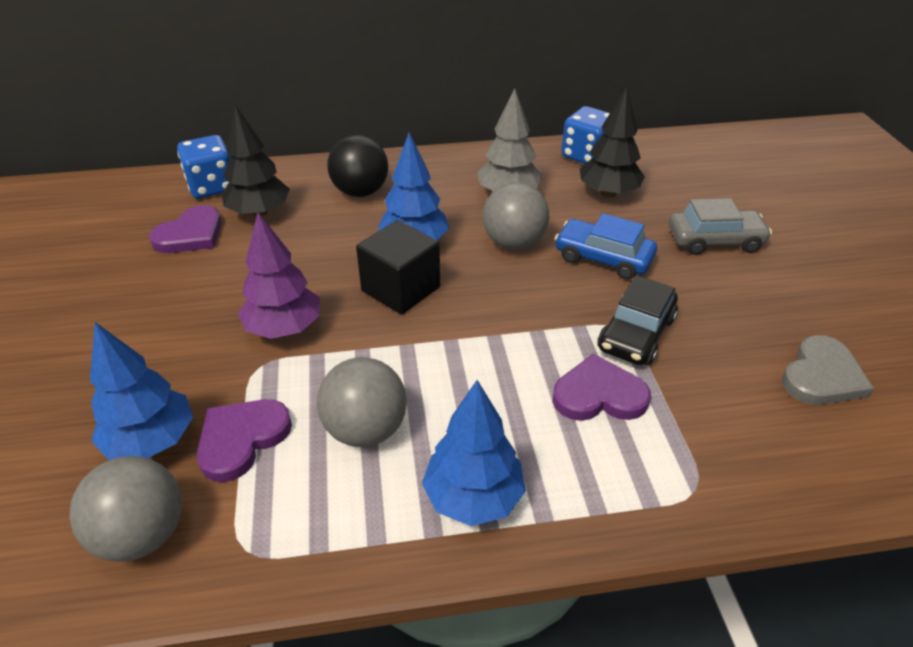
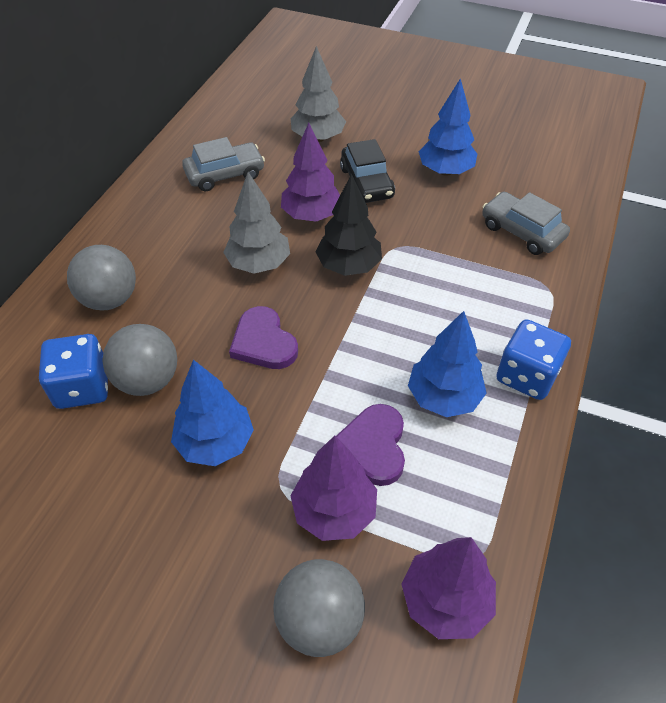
black ball: [327,135,388,197] = 1 -> none = 0
black cube: [356,220,440,315] = 1 -> none = 0
black tree: [222,105,290,217] [580,87,645,197] = 2 -> [316,173,382,276] = 1
blue car: [555,213,657,280] = 1 -> none = 0
grey car: [669,198,772,255] = 1 -> [182,137,265,191] [482,192,570,255] = 2
grey heart: [782,335,874,405] = 1 -> none = 0
grey tree: [477,88,542,191] = 1 -> [223,172,290,274] [291,46,346,142] = 2
purple heart: [149,205,222,253] [197,399,292,482] [552,353,651,421] = 3 -> [229,306,298,369] [336,404,405,486] = 2
purple tree: [238,212,320,339] = 1 -> [281,123,340,221] [290,436,377,541] [401,537,496,639] = 3

